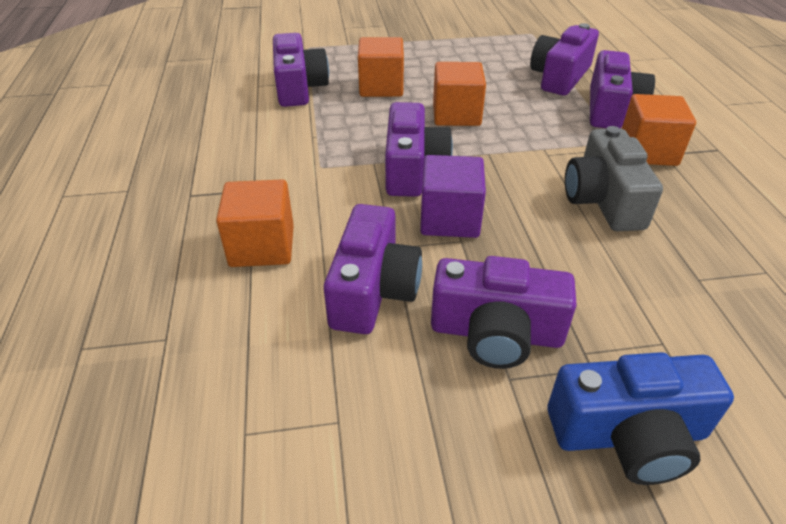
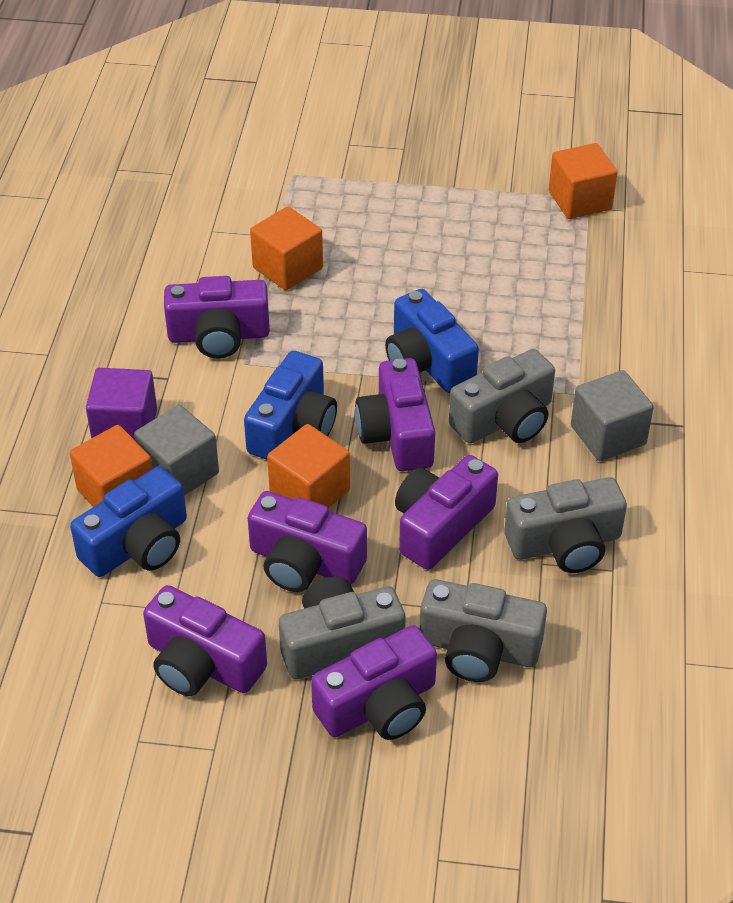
blue camera: [548,352,734,485] = 1 -> [70,466,187,577] [244,351,337,460] [385,289,479,393] = 3
grey camera: [565,126,663,231] = 1 -> [279,577,405,679] [420,579,547,682] [449,349,555,443] [504,477,627,573] = 4
grey cube: none = 0 -> [134,405,219,496] [571,370,654,461] = 2

